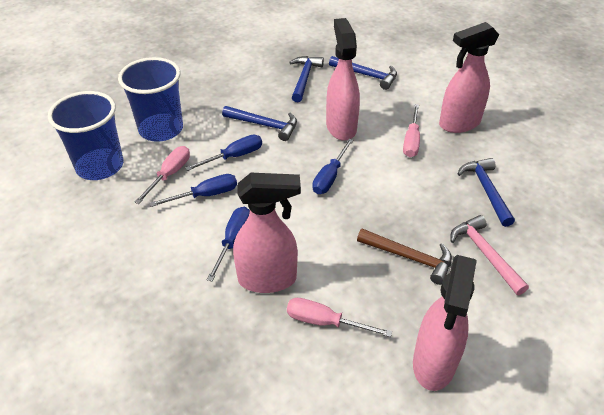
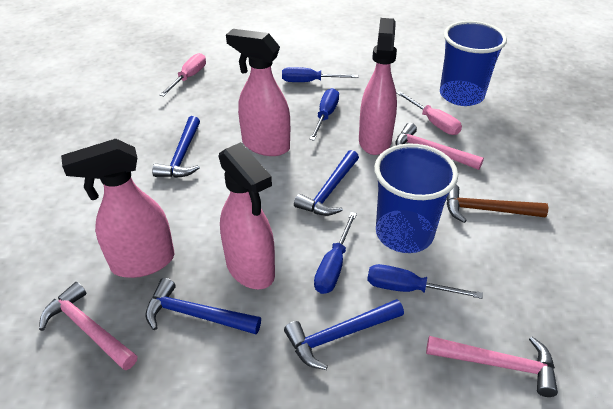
pink hammer: [450,215,529,295] = 1 -> [39,282,137,370] [395,123,484,170] [426,336,558,397] = 3
pink screwdriver: [134,146,190,204] [287,298,392,337] [403,104,420,157] = 3 -> [160,53,206,97] [397,91,462,135] = 2

